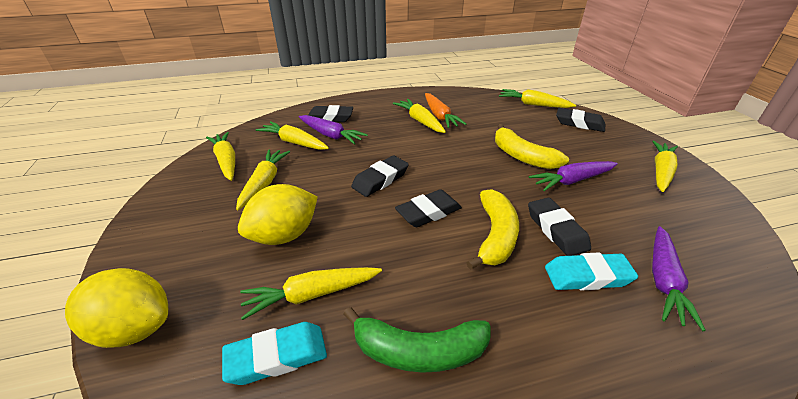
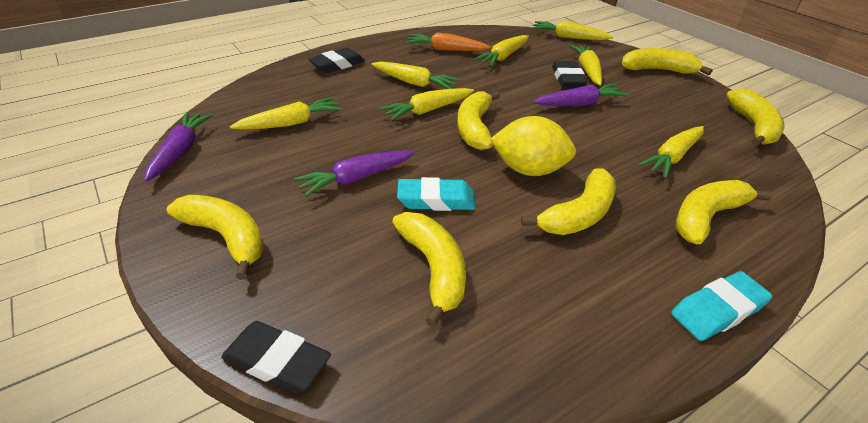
black eraser: [308,105,353,122] [351,155,409,197] [395,189,462,227] [528,198,591,256] [556,108,606,132] = 5 -> [221,321,331,393] [308,47,365,73] [552,61,588,88] = 3
green banana: [343,307,491,373] = 1 -> none = 0
yellow banana: [467,189,519,270] [495,124,569,169] = 2 -> [167,195,264,280] [392,212,466,327] [457,91,500,150] [521,168,616,235] [622,48,713,75] [676,180,772,245] [726,88,785,146] = 7
yellow lemon: [65,268,168,348] [238,184,318,245] = 2 -> [490,116,576,176] = 1

